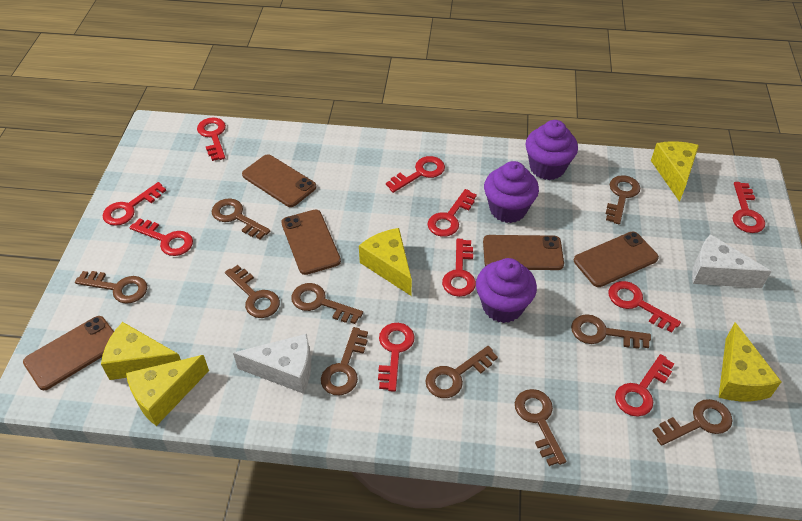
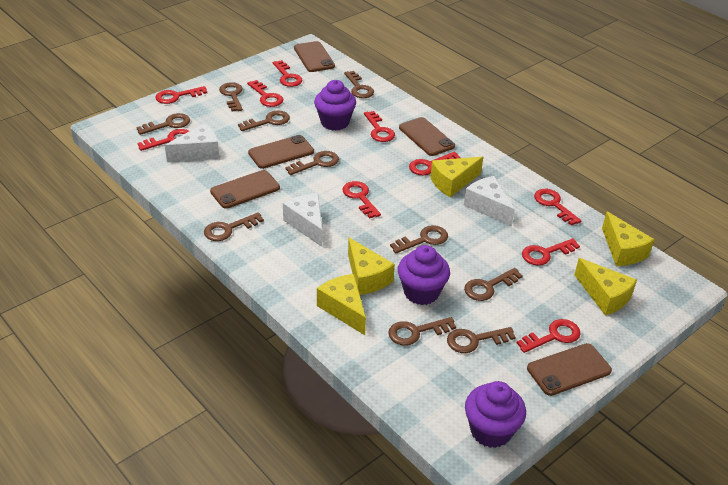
white cheese: [233,334,311,393] [692,234,772,288] = 2 -> [165,124,219,162] [283,193,322,247] [464,176,515,226] = 3

